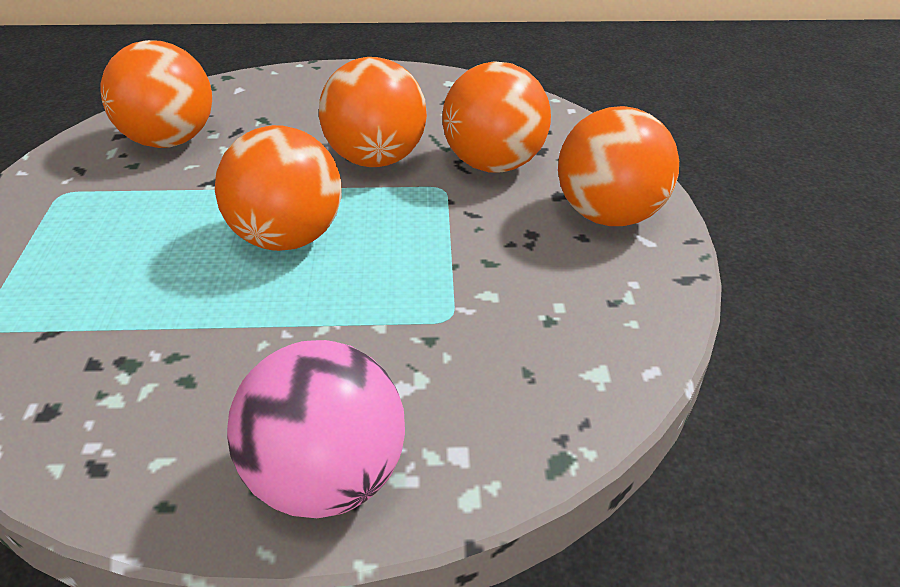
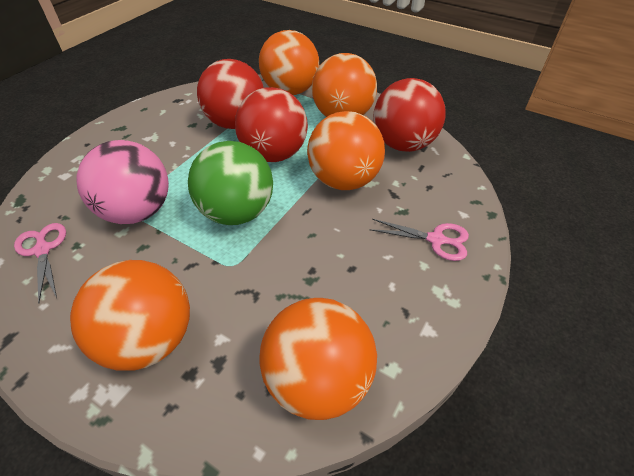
green ball: none = 0 -> [188,141,273,225] = 1
pink scissors: none = 0 -> [14,223,66,304] [369,219,469,261] = 2
red ball: none = 0 -> [197,59,264,129] [235,87,308,162] [374,78,446,152] = 3

